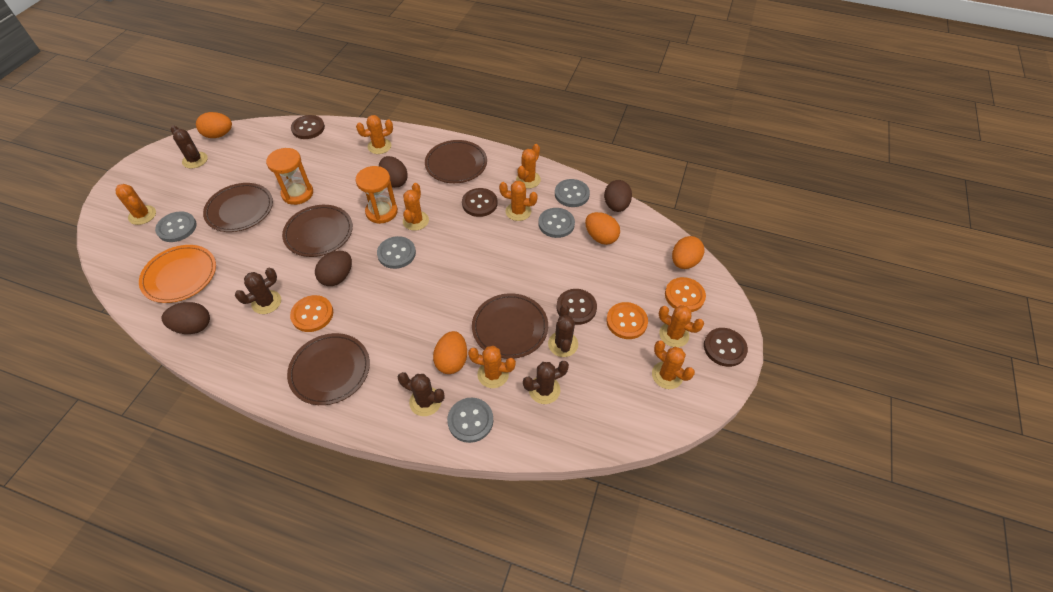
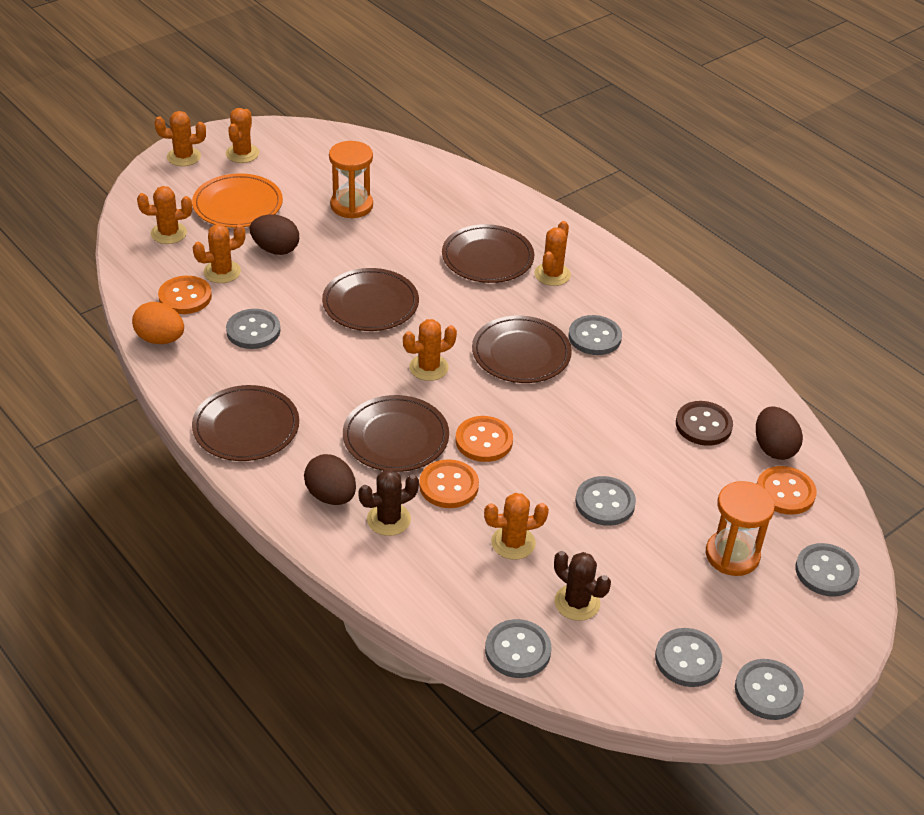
brown button: [291,115,325,139] [462,188,498,217] [556,289,597,325] [704,328,748,367] = 4 -> [676,401,733,446] = 1
brown cactus: [171,126,208,169] [235,268,281,314] [398,372,445,416] [523,361,569,404] [548,305,578,357] = 5 -> [358,469,419,536] [554,551,611,621] = 2
brown egg: [161,302,210,334] [315,251,352,286] [379,156,408,188] [604,180,632,212] = 4 -> [250,214,299,255] [304,454,356,505] [756,406,803,460] = 3
grey button: [155,211,197,242] [377,236,416,269] [447,398,493,443] [538,208,575,238] [555,179,590,207] = 5 -> [226,309,281,349] [485,619,552,678] [568,315,622,355] [575,476,636,526] [655,628,722,687] [735,659,804,720] [795,543,860,596] = 7
orange button: [290,295,333,332] [606,302,648,339] [665,277,706,312] = 3 -> [158,276,212,314] [419,459,479,508] [456,416,513,462] [757,466,817,515] = 4
orange cactus: [116,184,156,225] [356,115,393,154] [403,183,429,231] [468,346,516,388] [499,181,538,221] [516,144,541,189] [652,341,695,389] [659,305,704,347] = 8 -> [137,186,192,244] [154,111,206,166] [193,224,245,283] [226,108,259,163] [403,319,457,381] [484,493,549,560] [534,221,571,286] = 7
orange egg: [196,112,232,138] [433,331,467,374] [585,212,620,245] [672,236,704,269] = 4 -> [132,302,184,344] = 1

